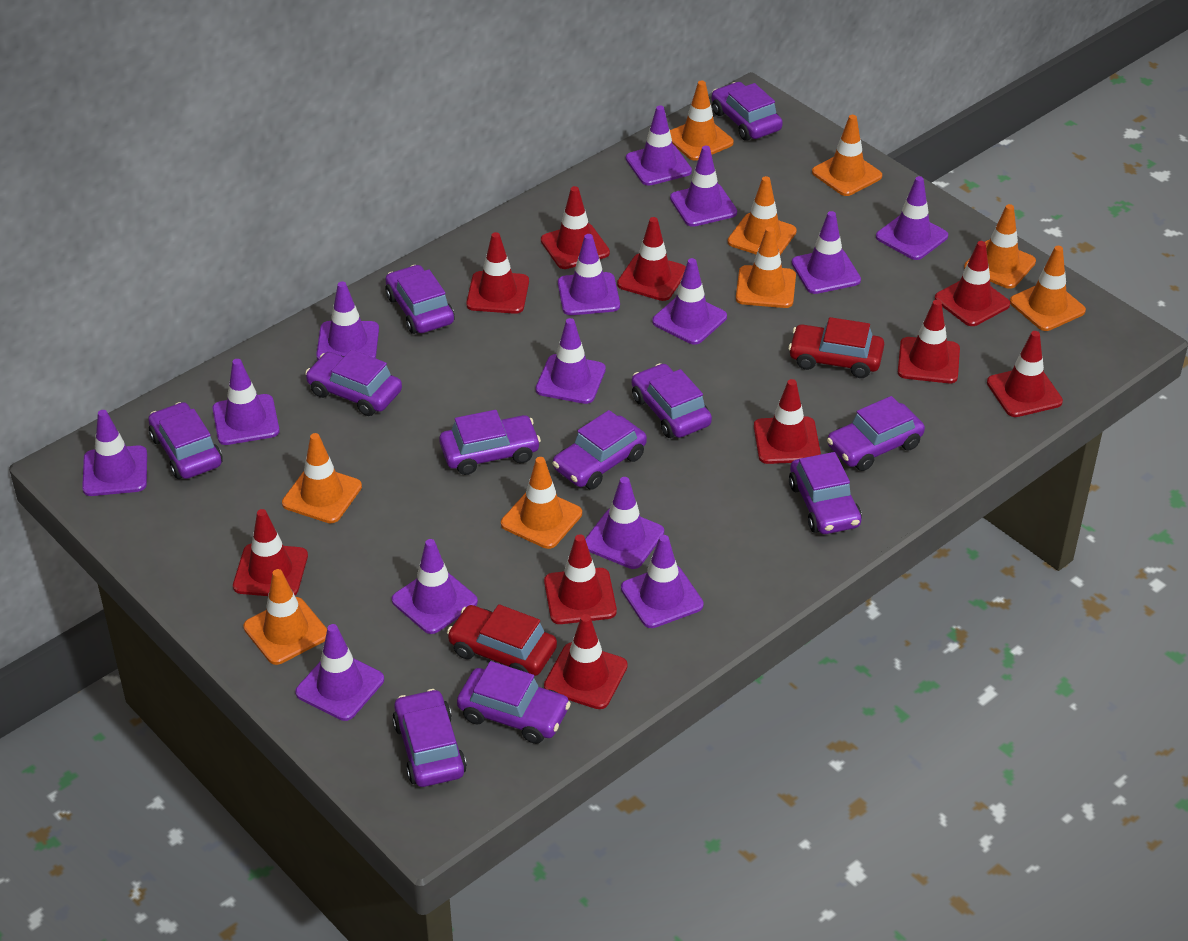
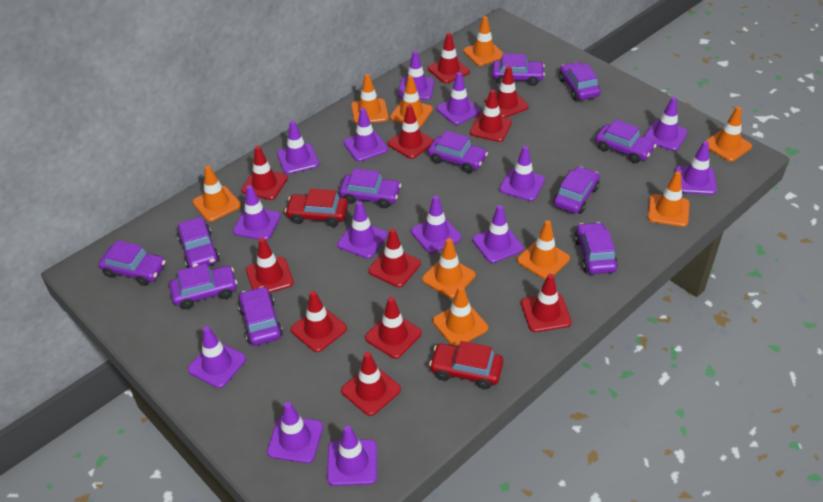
red traffic cone: [233,509,308,596] [466,232,529,314] [541,186,610,269] [544,534,617,624] [544,614,628,709] [617,217,686,301] [754,379,821,464] [898,300,960,383] [935,241,1010,326] [987,331,1063,417] = 10 -> [241,146,288,200] [246,238,294,293] [291,291,347,352] [341,352,401,416] [365,297,422,359] [368,228,421,287] [388,105,434,159] [428,33,470,83] [470,89,512,142] [485,66,529,118] [521,274,572,332] = 11

